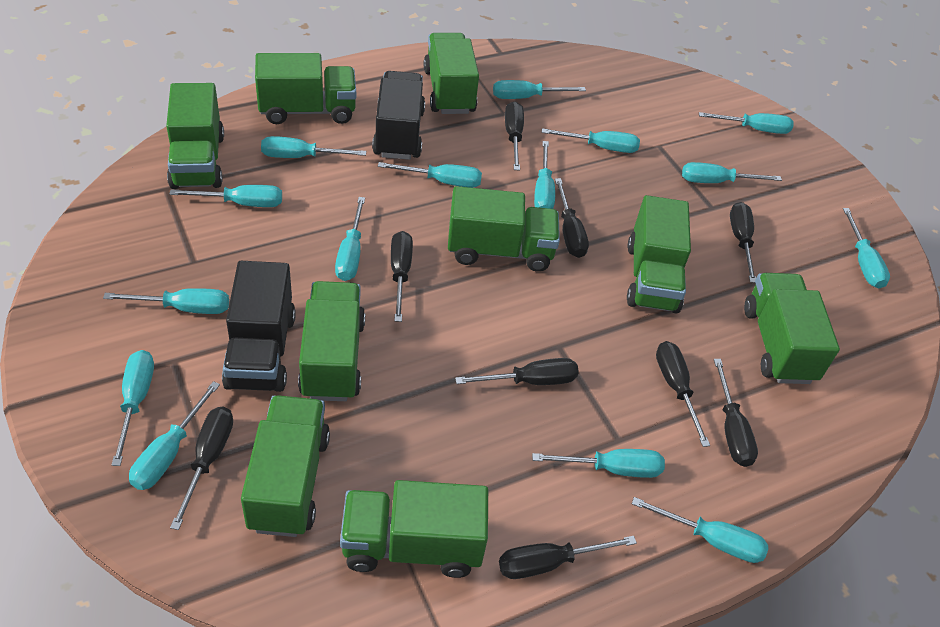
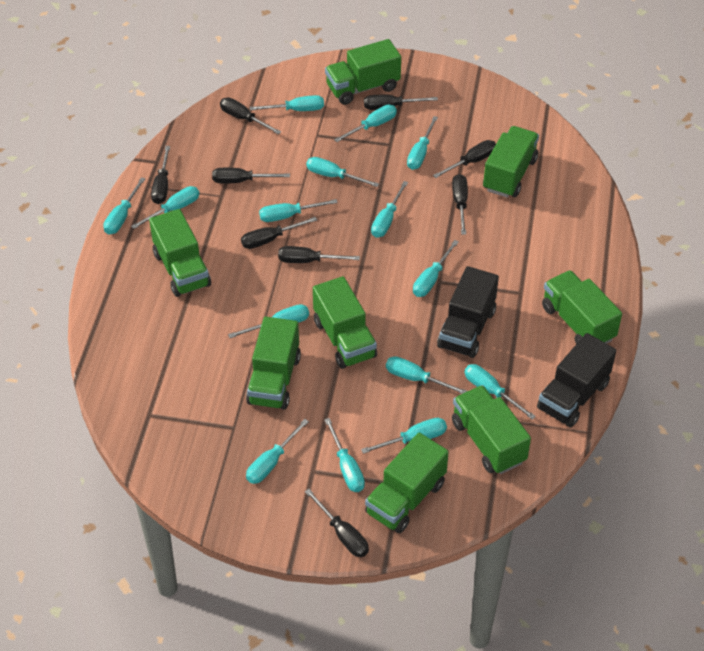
green truck: [166,83,224,189] [241,395,330,537] [255,53,356,124] [298,281,365,401] [340,480,488,578] [424,33,479,114] [448,186,560,272] [627,195,691,314] [744,273,840,384] = 9 -> [149,209,211,297] [246,317,301,410] [313,276,377,369] [325,39,401,105] [365,433,449,533] [452,385,531,474] [483,126,539,198] [542,270,622,344] = 8

